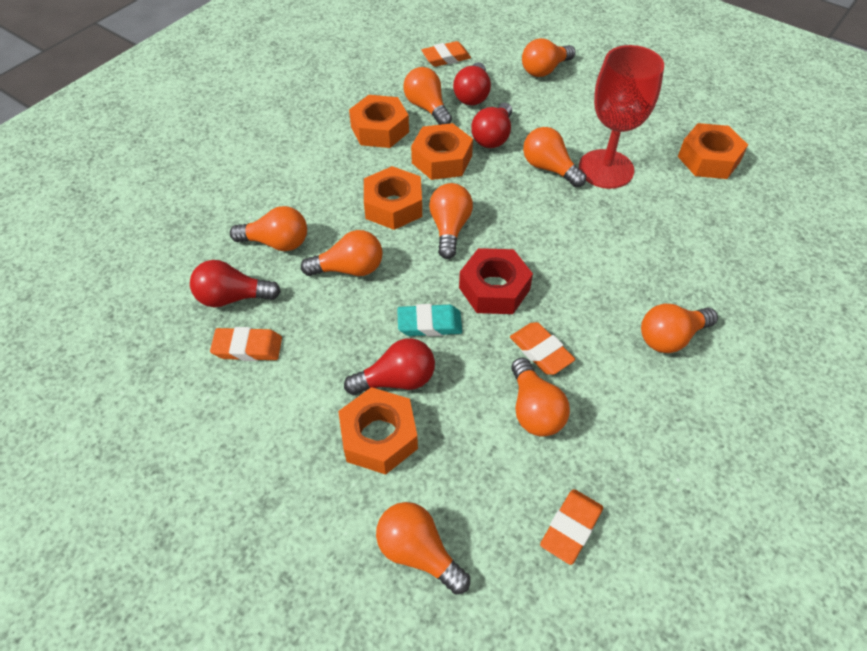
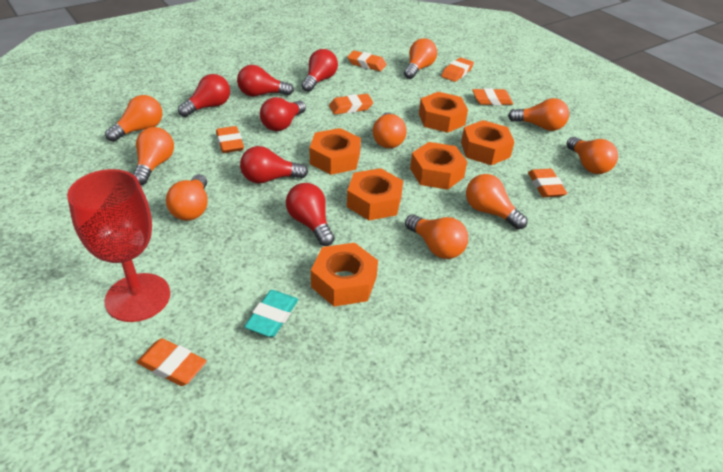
orange eraser: [210,327,282,361] [421,41,471,67] [510,322,575,375] [540,489,603,565] = 4 -> [137,338,207,386] [216,126,244,153] [329,94,373,114] [347,51,387,71] [441,57,474,82] [472,88,513,105] [528,169,567,197] = 7
orange nut: [338,387,418,475] [349,95,409,148] [364,166,422,230] [411,123,473,180] [678,123,748,179] = 5 -> [310,128,361,175] [311,243,378,306] [347,168,403,220] [410,142,467,190] [419,92,468,133] [461,120,515,165] = 6
red light bulb: [190,260,281,307] [344,338,435,395] [453,62,491,105] [471,103,512,148] = 4 -> [178,74,230,117] [237,65,294,96] [240,146,308,184] [260,97,306,131] [286,183,335,246] [302,49,338,92] = 6
red nut: [459,248,533,314] = 1 -> none = 0

